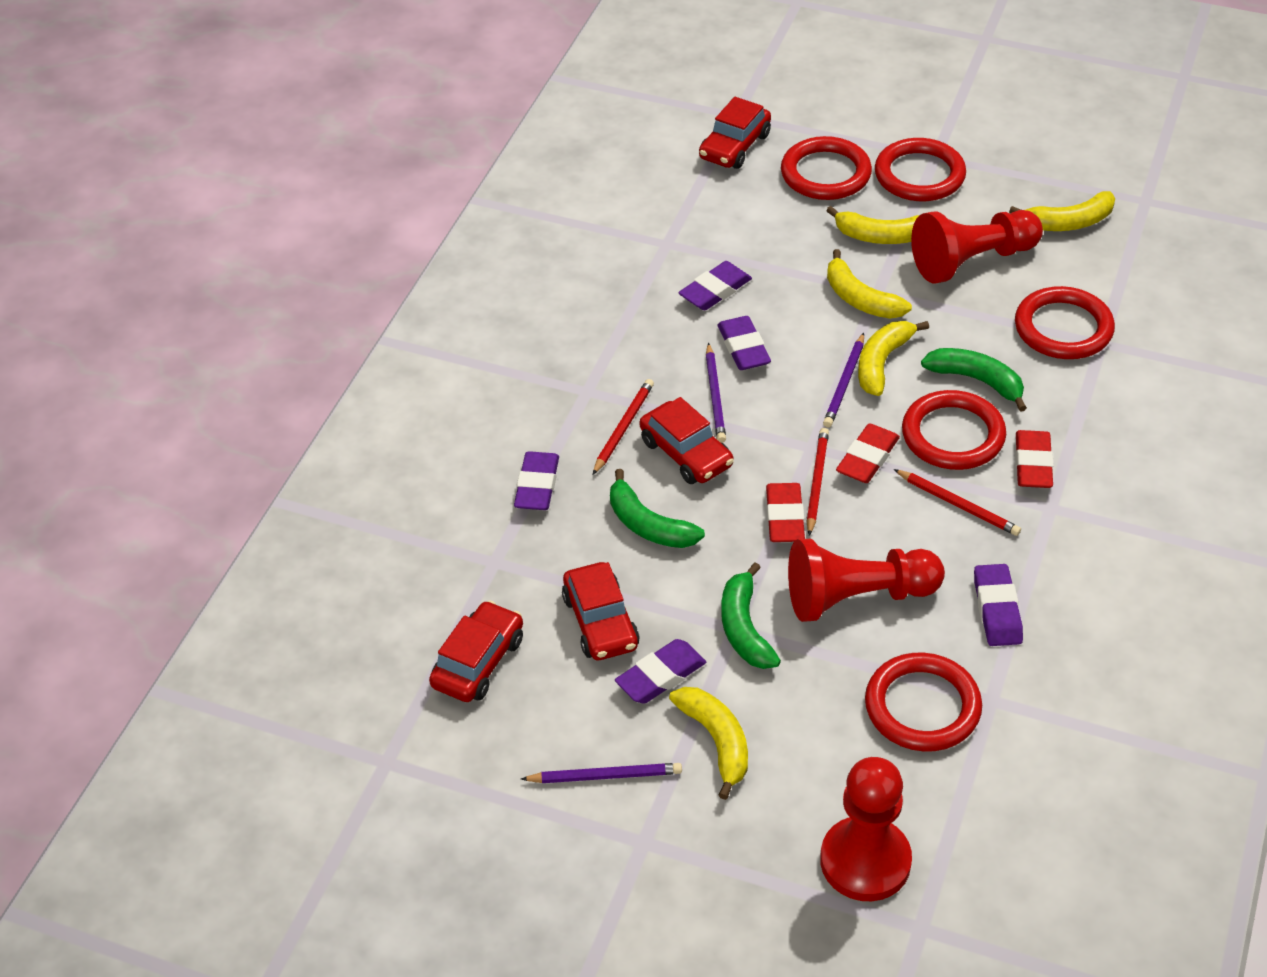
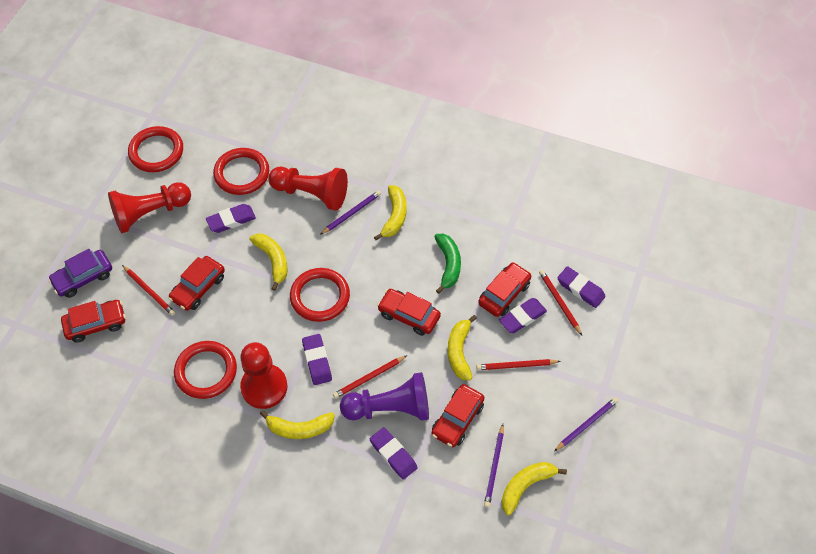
green banana: [610,469,705,548] [721,562,781,669] [921,348,1027,412] = 3 -> [434,234,461,294] = 1
purple car: none = 0 -> [48,249,112,298] = 1
purple pawn: none = 0 -> [340,372,429,421] = 1
red car: [429,600,523,702] [562,562,640,660] [640,397,734,484] [699,97,771,169] = 4 -> [61,300,126,343] [169,256,225,311] [377,289,441,336] [432,384,485,447] [478,262,531,317] = 5
red eraser: [766,483,805,542] [836,423,900,483] [1015,430,1054,488] = 3 -> none = 0
red pencil: [593,379,654,475] [807,428,829,536] [894,469,1021,536] = 3 -> [122,265,175,316] [333,356,407,399] [476,359,561,370] [539,270,582,335] = 4
red ring: [781,136,872,200] [865,653,982,752] [875,138,966,201] [902,390,1006,470] [1015,286,1115,359] = 5 -> [128,126,183,172] [174,341,237,399] [213,148,269,195] [290,268,350,322] = 4

